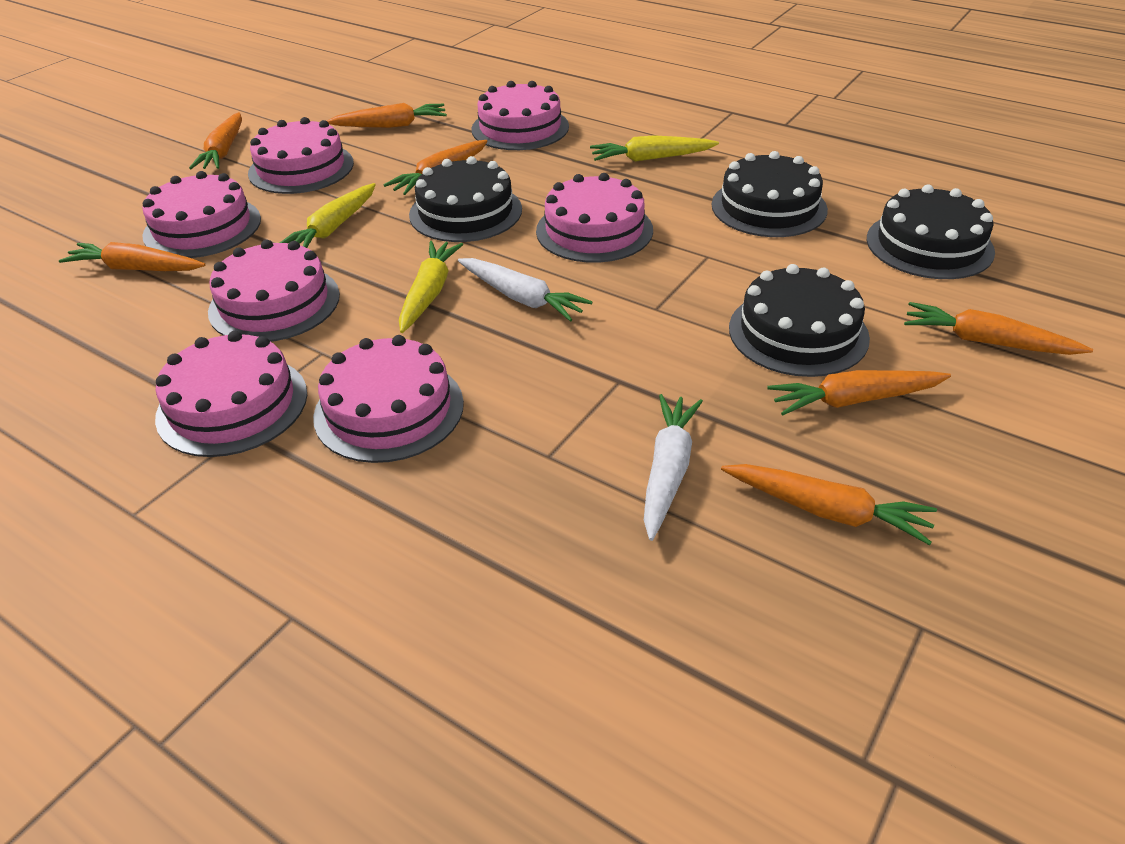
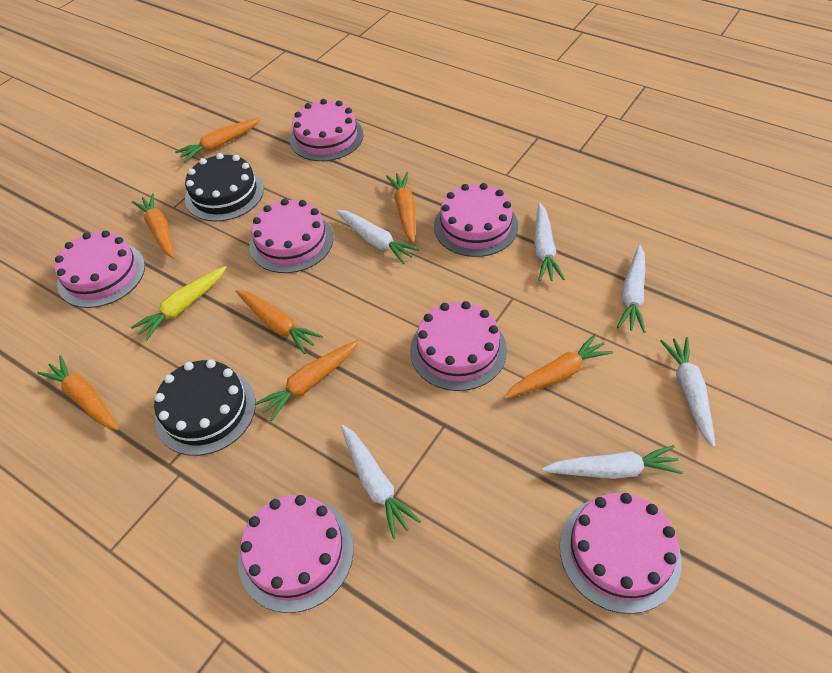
black cake: [409,156,522,242] [712,151,828,237] [729,264,870,377] [867,185,995,279] = 4 -> [154,360,256,456] [185,153,264,221] = 2
white carrot: [458,258,593,322] [644,394,703,541] = 2 -> [336,210,420,264] [341,425,421,539] [534,203,565,281] [542,445,683,479] [617,245,645,333] [660,337,715,447] = 6
yellow carrot: [280,183,376,248] [399,241,463,333] [590,135,719,162] = 3 -> [131,266,227,341] = 1

